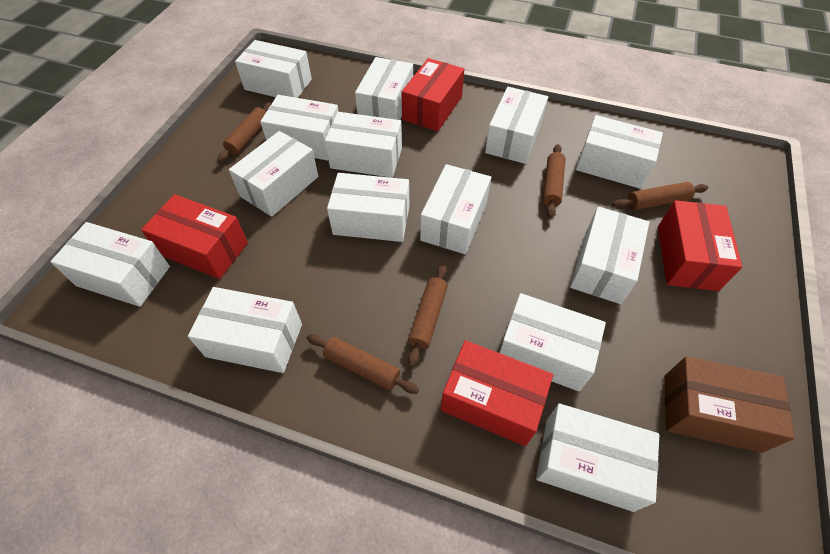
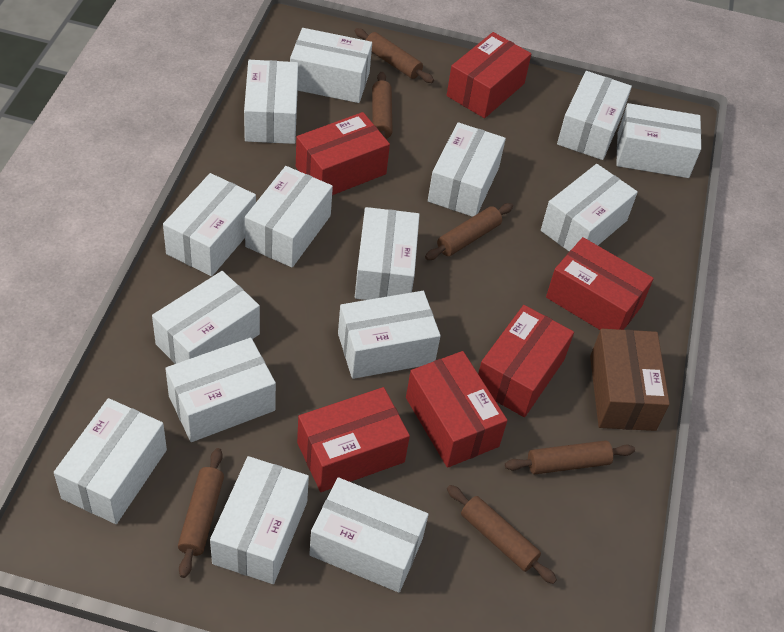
brown rolling pin: [217,102,272,162] [307,334,419,394] [408,264,448,367] [543,144,566,218] [612,182,708,210] = 5 -> [178,448,224,578] [355,28,434,83] [372,72,393,140] [425,203,513,260] [447,485,557,584] [505,440,635,474] = 6
red box: [141,194,248,279] [401,58,464,131] [441,340,553,446] [658,200,742,291] = 4 -> [296,112,390,195] [297,387,410,492] [406,351,508,468] [447,32,531,118] [478,305,574,417] [546,237,654,330] = 6
white box: [50,222,170,307] [188,287,302,373] [229,131,318,217] [235,40,312,98] [260,95,339,160] [325,112,402,178] [327,173,409,242] [355,57,413,120] [420,164,491,254] [485,87,548,164] [499,293,606,392] [536,403,659,512] [570,207,649,304] [576,115,663,189] = 14 -> [54,398,167,524] [152,271,260,364] [163,173,256,276] [165,338,276,442] [210,456,309,584] [244,60,298,144] [245,166,333,267] [290,28,372,103] [309,477,429,593] [338,291,441,379] [355,207,420,300] [428,122,506,217] [541,164,638,251] [557,71,632,160] [616,103,701,178] = 15

